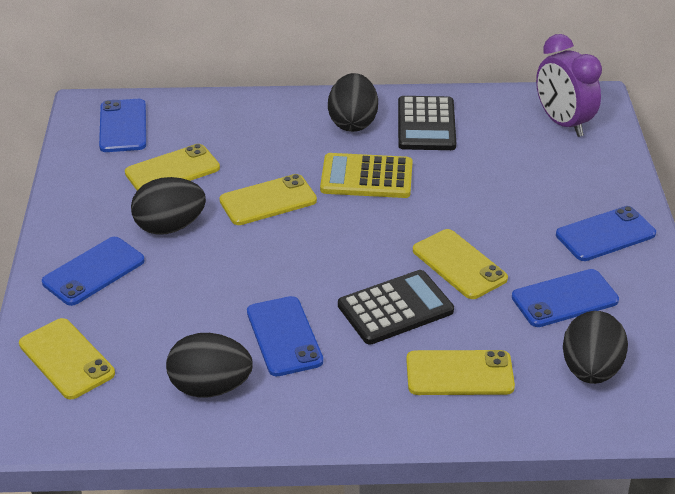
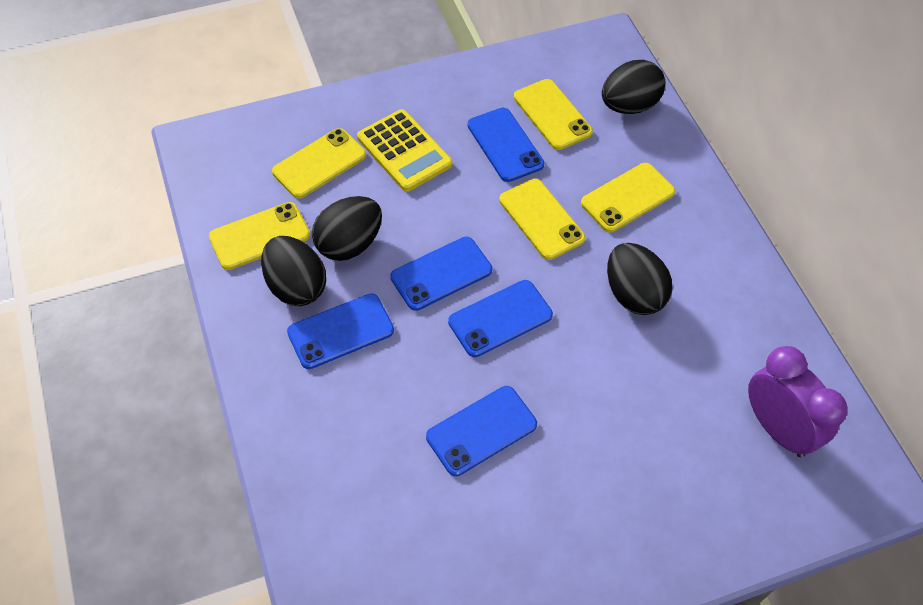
black calculator: [338,270,454,345] [398,96,456,150] = 2 -> none = 0

